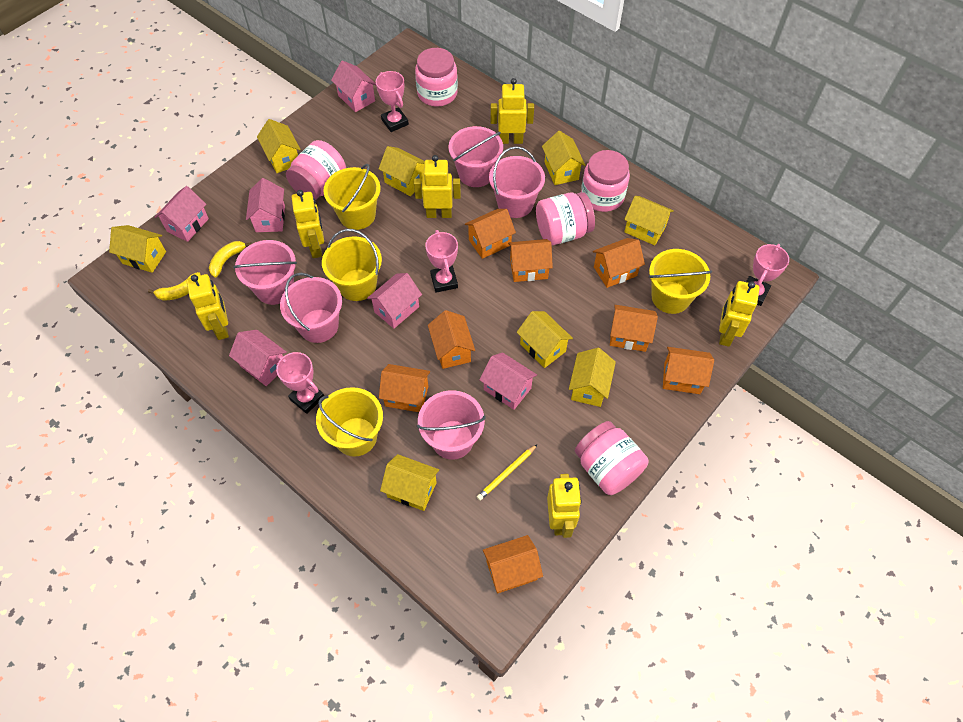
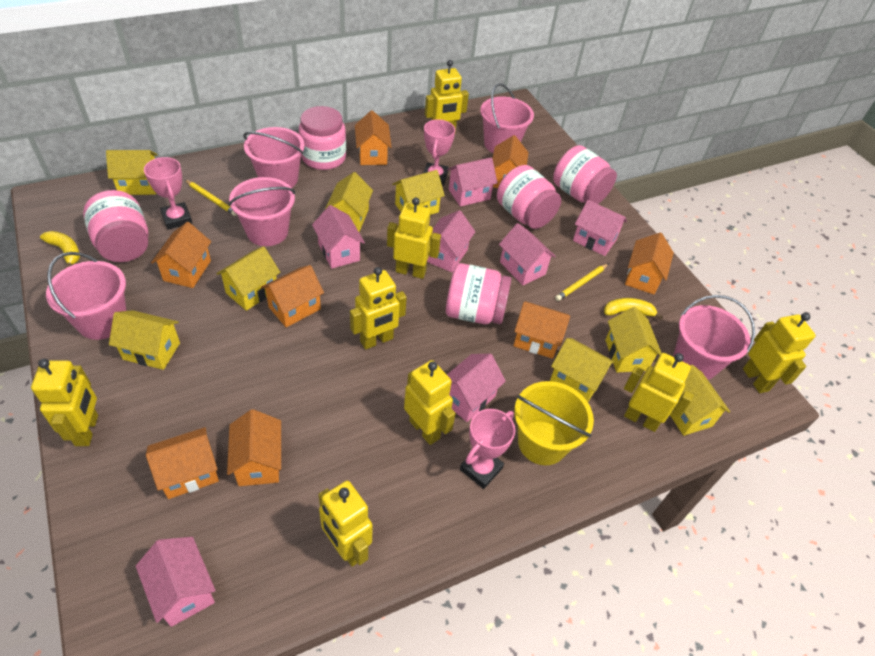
pink house: [155,186,209,242] [229,330,287,386] [246,178,285,232] [331,61,376,112] [367,273,422,328] [479,352,537,410] = 6 -> [136,537,216,627] [312,205,365,269] [427,210,475,272] [447,157,498,207] [447,354,506,422] [499,223,556,285] [573,200,627,256] = 7
pink trophy: [276,352,324,414] [376,71,409,132] [425,230,458,293] [746,244,789,306] = 4 -> [144,157,192,229] [424,119,455,186] [460,409,515,489] = 3
yellow bucket: [316,387,383,457] [322,229,382,301] [324,164,380,230] [649,249,712,314] = 4 -> [514,381,594,465] = 1
yellow pencil: [477,444,538,501] = 1 -> [185,180,237,216] [555,264,608,301] = 2
yellow robot: [187,274,229,340] [292,190,324,258] [414,155,461,218] [490,78,534,144] [547,474,582,538] [719,281,759,347] = 6 -> [31,359,98,446] [318,481,372,567] [350,267,407,350] [387,198,441,279] [404,360,456,445] [425,60,469,132] [624,353,694,432] [743,313,816,393] = 8

